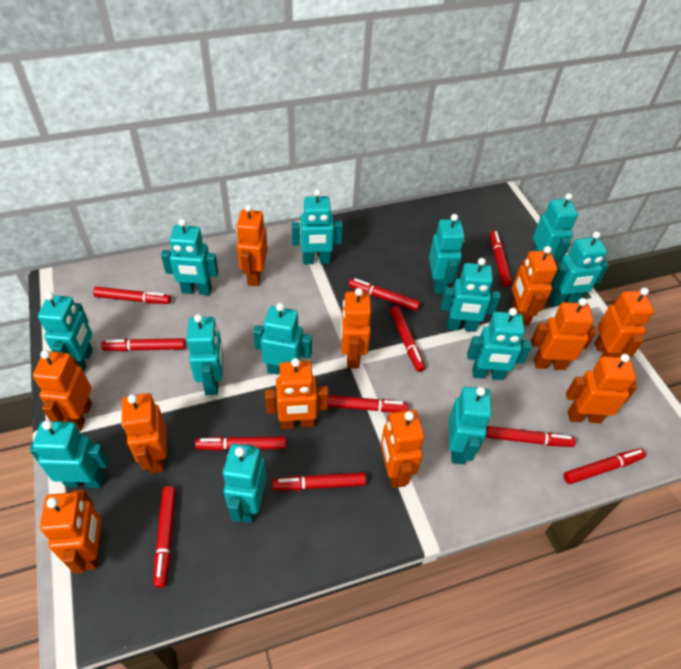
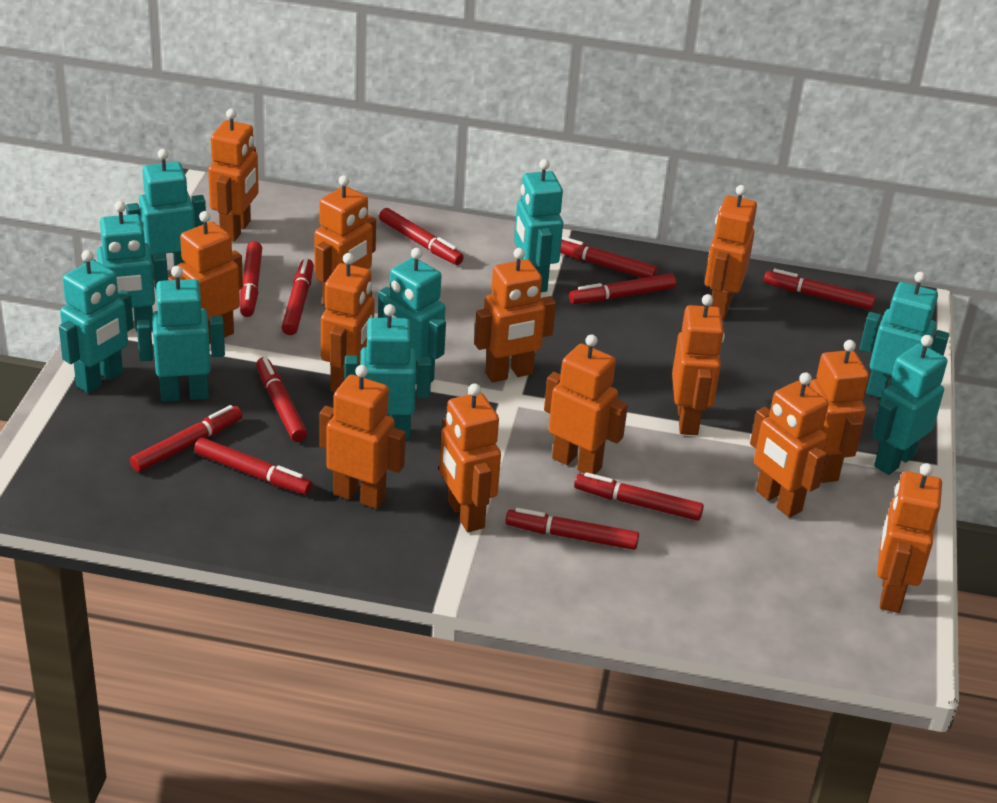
orange robot: [33,350,92,431] [40,490,101,573] [121,393,167,473] [236,204,268,286] [265,358,328,429] [341,288,371,368] [381,410,424,488] [512,246,557,326] [531,298,596,370] [566,354,637,423] [595,288,654,358] = 11 -> [168,211,243,344] [208,109,259,242] [314,175,376,306] [319,365,406,509] [321,253,375,392] [439,383,501,532] [474,248,556,382] [544,334,628,474] [672,294,725,435] [705,185,757,319] [750,372,829,518] [809,340,869,483] [877,463,942,613] = 13
turquoise robot: [30,420,109,488] [38,292,93,372] [161,219,218,295] [187,314,223,395] [223,444,267,523] [253,303,312,375] [292,189,343,264] [429,214,465,294] [441,258,501,332] [449,387,492,464] [467,308,531,380] [533,193,578,261] [550,231,609,305] = 13 -> [59,250,134,393] [83,201,168,331] [126,149,206,278] [137,266,225,402] [344,304,432,439] [378,248,446,384] [514,159,563,292] [860,272,949,398] [872,335,948,475] = 9

